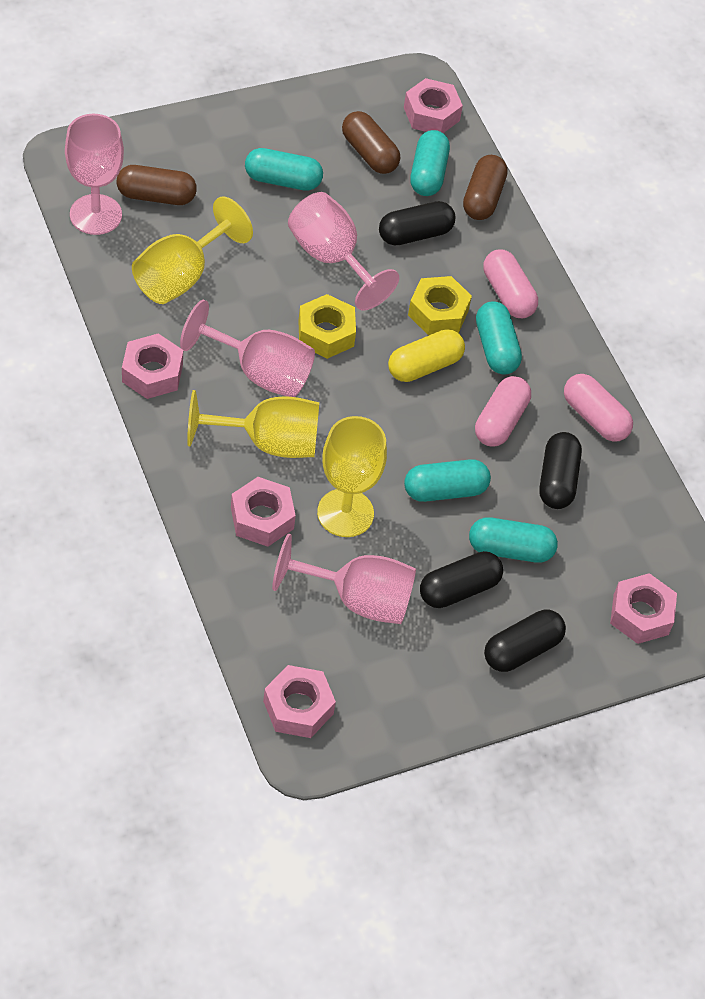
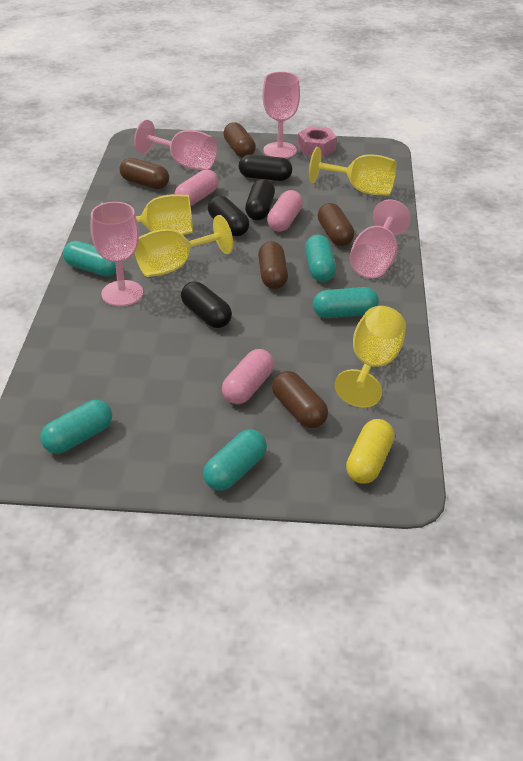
brown capsule: [117,165,197,205] [342,111,400,174] [463,155,508,220] = 3 -> [119,158,169,189] [223,122,256,158] [258,241,288,289] [272,371,328,428] [318,203,354,246] = 5
pink nut: [122,334,183,399] [231,477,296,547] [263,665,336,738] [404,78,463,133] [610,573,677,644] = 5 -> [298,126,337,157] = 1
yellow goblet: [132,197,253,304] [187,390,319,458] [317,416,387,537] = 3 -> [101,194,193,235] [135,215,233,277] [309,147,396,195] [334,306,406,408] = 4
yellow nut: [298,294,356,359] [408,276,472,335] = 2 -> none = 0

